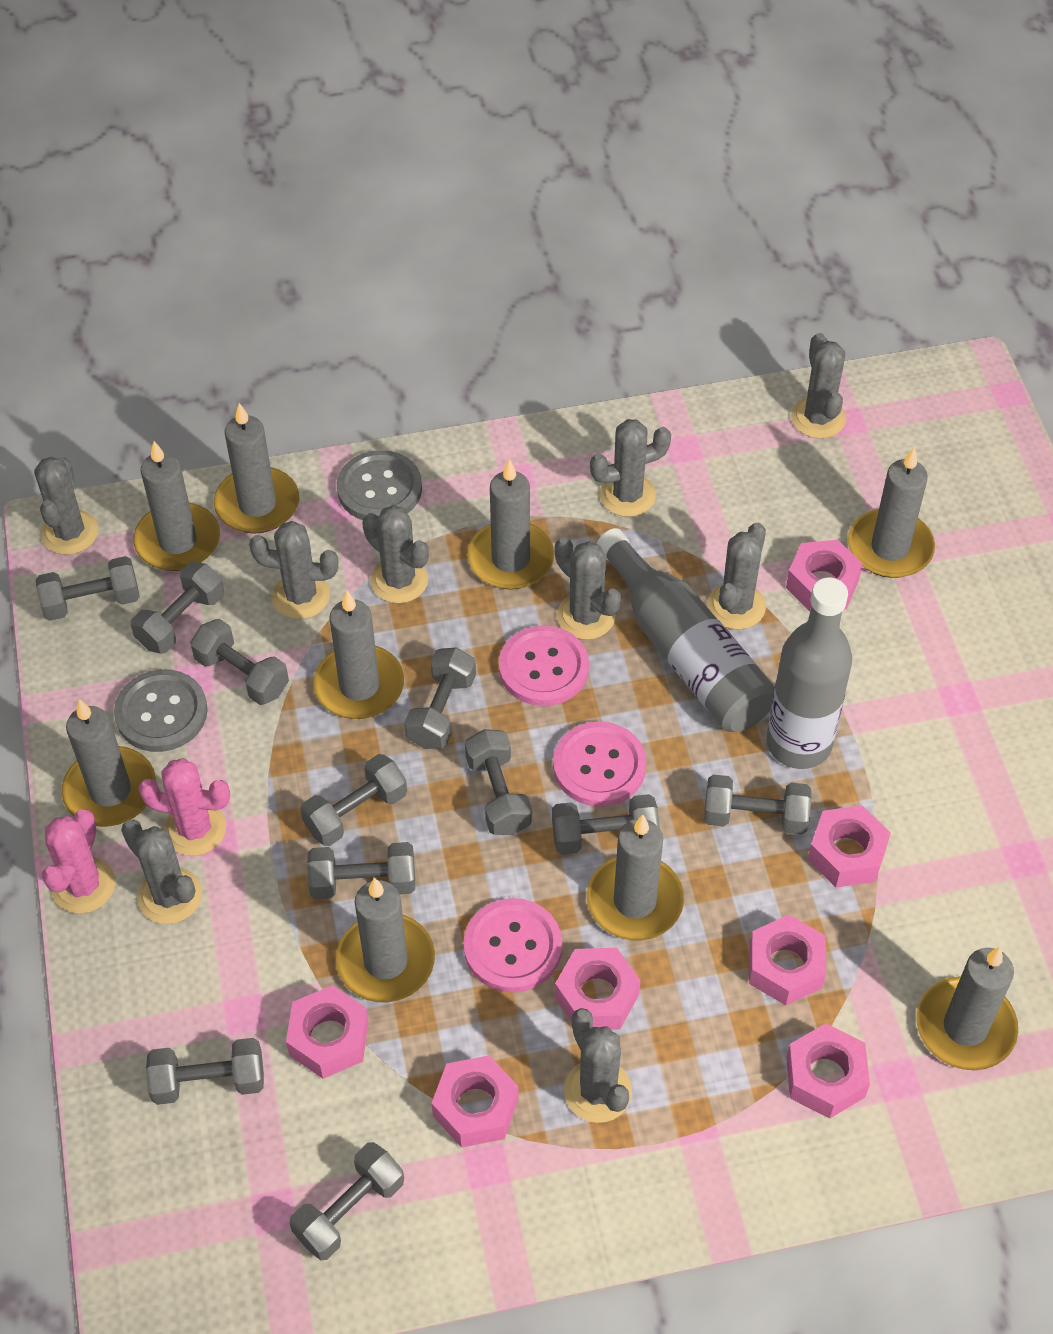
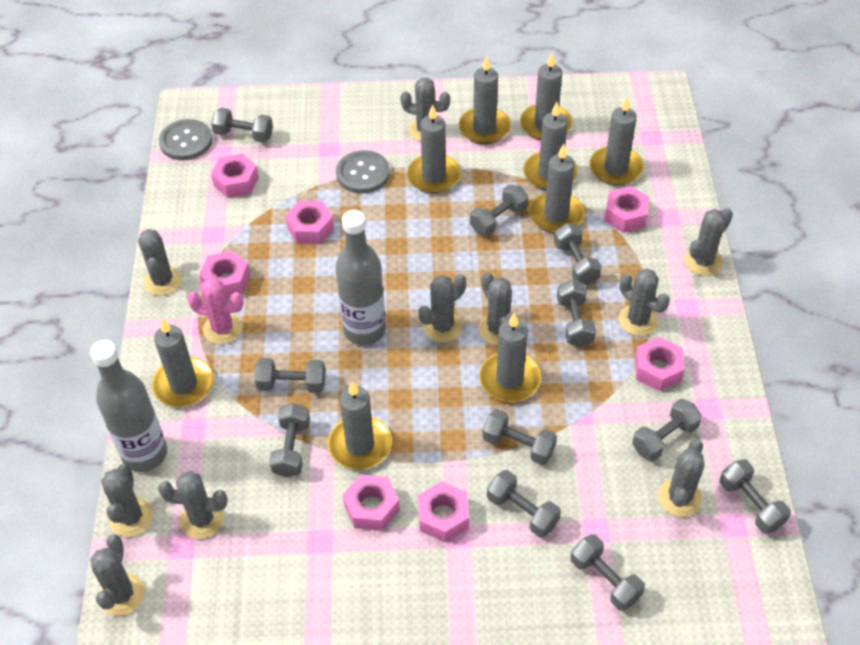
grey cactus: [34,457,98,555] [121,820,202,924] [249,521,338,619] [362,505,429,603] [555,537,621,640] [564,1008,632,1123] [590,419,671,517] [707,523,766,630] [791,333,846,439] = 9 -> [90,535,145,616] [101,464,153,537] [138,229,182,296] [158,471,228,539] [400,78,450,142] [418,274,466,342] [478,272,518,345] [619,269,670,336] [658,439,705,517] [684,208,733,276] = 10
pink button: [463,898,562,993] [499,625,589,706] [553,721,647,807] = 3 -> none = 0
pink cactus: [42,809,115,914] [138,758,230,856] = 2 -> [187,277,244,344] = 1

